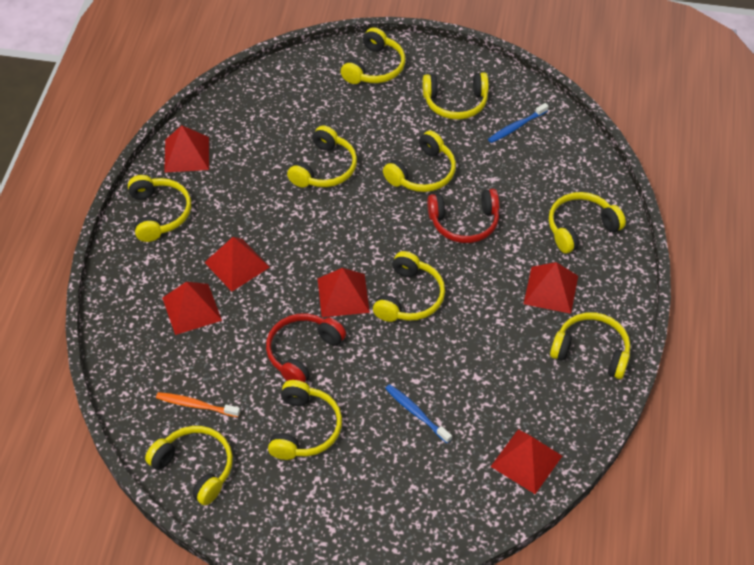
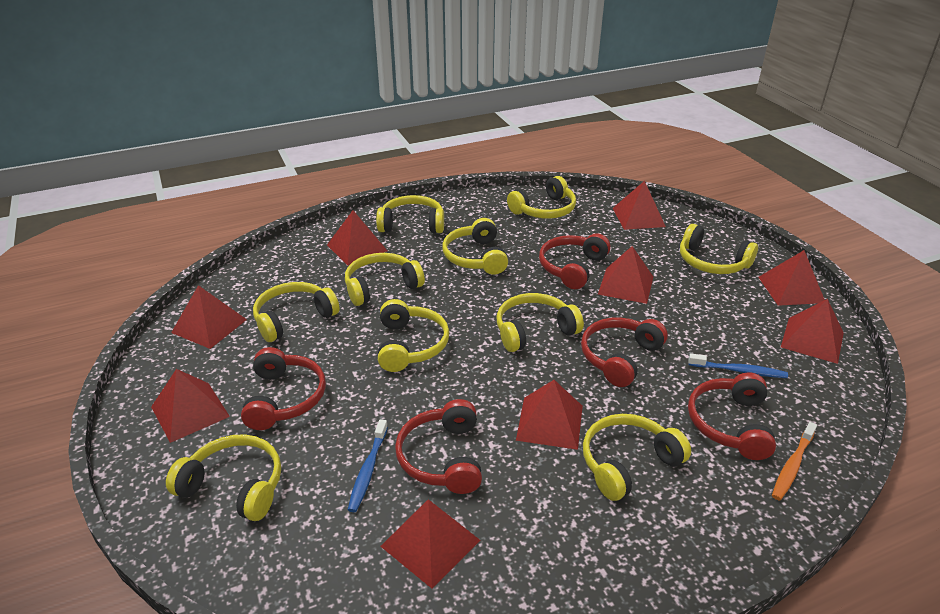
red headphones: [266,313,346,383] [427,189,499,243] = 2 -> [241,347,326,430] [395,399,482,494] [539,233,610,289] [581,318,668,387] [688,372,776,460] = 5
red pyramid: [162,282,222,335] [164,125,209,173] [204,237,270,292] [317,268,370,317] [490,429,562,494] [524,262,578,314] = 6 -> [151,369,230,443] [171,285,247,349] [327,210,387,266] [380,499,481,589] [516,380,583,450] [598,246,653,304] [613,181,666,230] [758,250,825,306] [781,299,844,364] = 9

